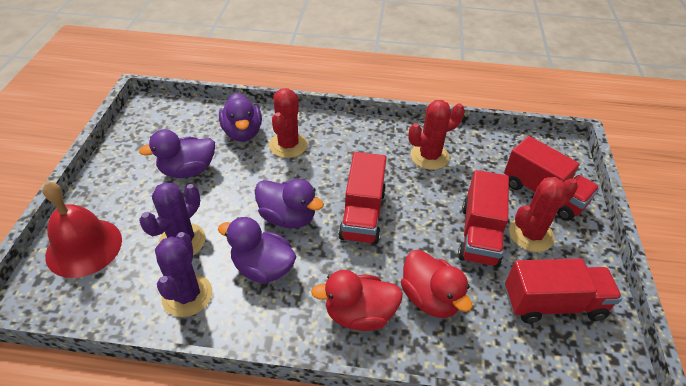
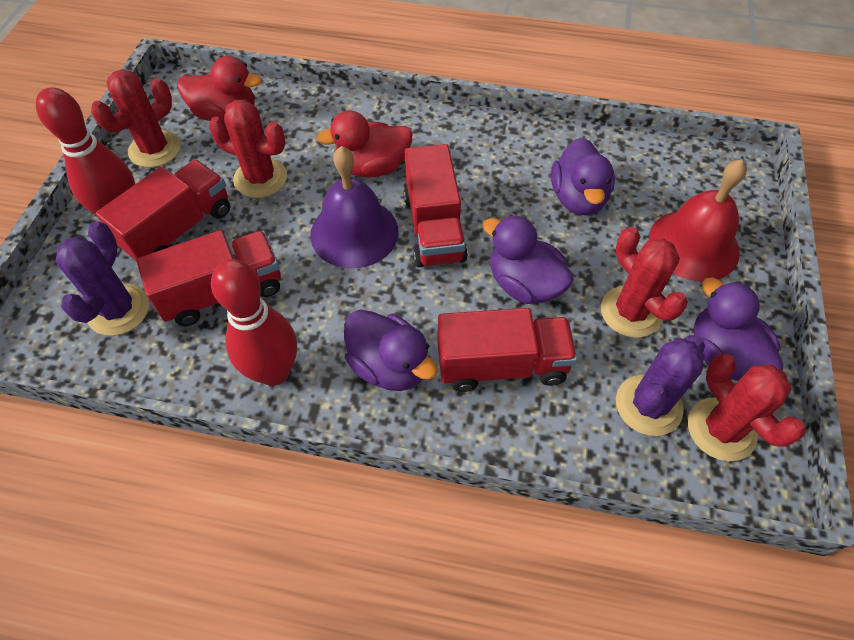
purple bell: none = 0 -> [310,146,398,269] = 1
red bowling pin: none = 0 -> [36,87,135,215] [211,259,297,386] = 2
red cactus: [269,88,307,158] [408,100,465,170] [509,177,578,252] = 3 -> [91,69,181,167] [209,100,287,198] [601,227,688,338] [688,354,806,461] = 4

